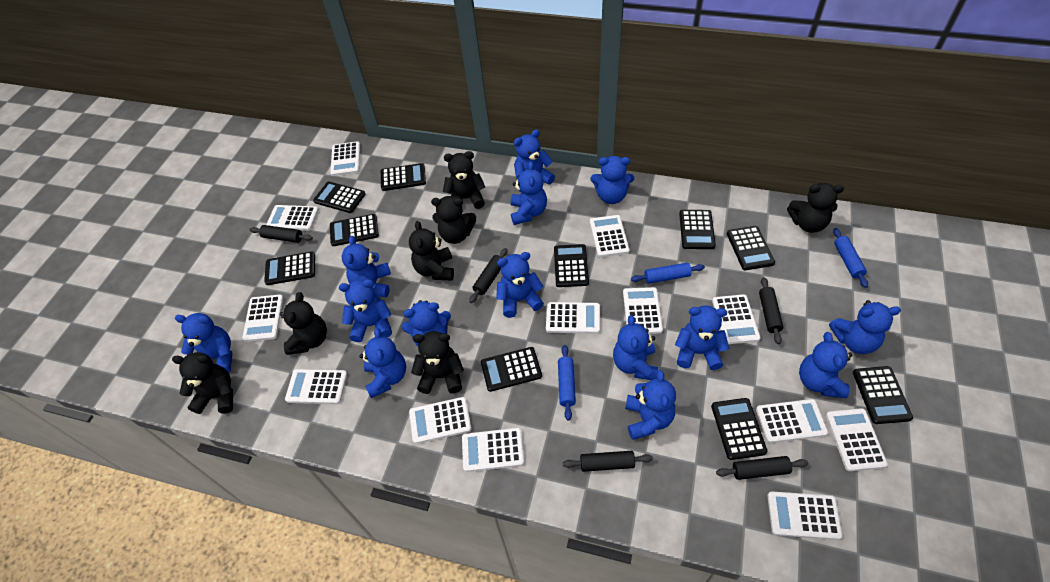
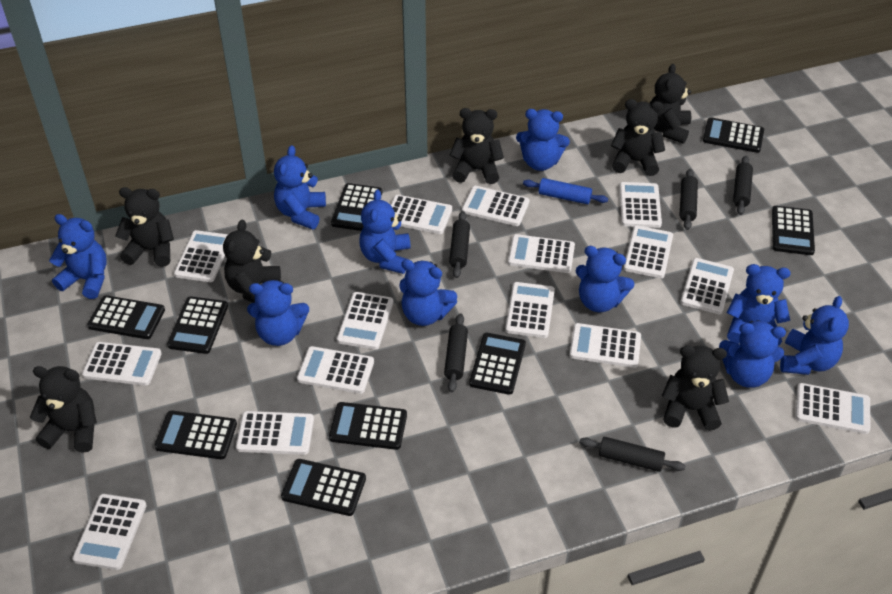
black calculator: [264,251,315,285] [313,181,365,213] [330,214,379,246] [381,163,426,191] [481,347,542,392] [554,244,589,287] [679,210,716,249] [711,398,767,460] [727,226,775,270] [853,366,913,424] = 10 -> [87,295,165,339] [154,410,237,459] [167,296,228,354] [281,459,366,516] [329,402,407,450] [331,183,382,231] [469,333,526,395] [703,117,764,153] [772,206,815,255] = 9
blue rolling pin: [558,345,576,420] [631,262,705,284] [833,228,868,288] = 3 -> [523,178,608,204] = 1
blue teddy bear: [175,313,232,373] [339,279,392,342] [342,236,391,297] [359,328,406,398] [402,300,451,346] [496,252,544,318] [511,161,547,225] [514,130,555,185] [591,156,634,204] [613,315,658,380] [625,370,676,440] [675,305,729,370] [799,332,852,398] [829,300,901,354] = 14 -> [49,214,107,299] [247,280,309,346] [274,145,326,229] [359,189,411,274] [399,259,457,326] [516,109,570,171] [576,246,634,312] [719,320,786,388] [727,264,791,346] [780,296,849,375] = 10
white calculator: [242,295,284,342] [266,205,319,231] [285,369,347,404] [330,142,360,176] [409,397,471,444] [462,428,524,472] [546,302,600,334] [590,215,630,257] [623,287,663,334] [712,294,760,344] [756,399,828,443] [767,491,842,540] [826,408,888,471] = 13 -> [72,494,147,570] [82,342,162,386] [174,230,228,282] [236,411,314,455] [297,346,374,394] [337,292,394,350] [391,195,452,234] [462,186,529,226] [505,282,555,338] [508,234,575,273] [570,323,641,368] [619,182,662,228] [624,225,673,278] [681,258,734,314] [796,383,870,434] = 15

